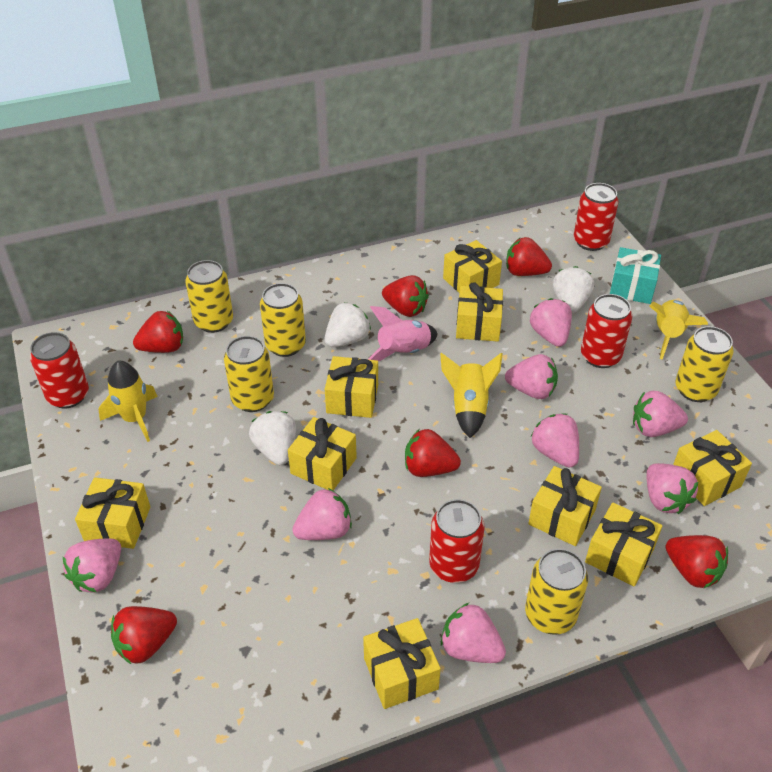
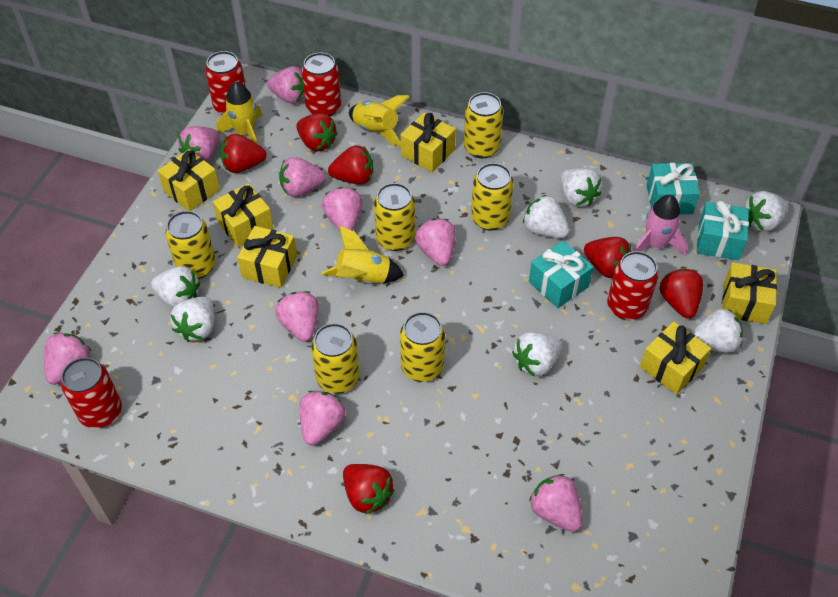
pink strawberry: [63,539,121,593] [292,488,352,540] [441,603,506,663] [505,354,558,399] [530,298,572,347] [531,414,579,467] [633,391,688,437] [647,463,698,514] = 8 -> [44,332,91,385] [178,126,220,162] [267,66,305,104] [275,291,319,342] [279,157,326,197] [300,391,345,445] [322,187,363,231] [415,218,456,266] [529,474,582,532] = 9
turquoise gift: [610,247,661,304] = 1 -> [529,241,593,308] [647,163,700,215] [697,201,749,260] = 3
white strawberry: [249,411,296,465] [324,302,371,347] [553,266,594,313] = 3 -> [151,266,200,308] [170,297,214,342] [512,332,562,376] [523,195,569,238] [561,168,602,207] [692,309,743,353] [744,191,789,232] = 7
yellow can: [185,260,233,333] [224,336,274,412] [260,283,306,357] [525,549,588,635] [675,326,734,402] = 5 -> [165,211,216,279] [311,323,359,394] [374,183,415,251] [400,312,445,382] [464,92,503,158] [471,163,514,231] = 6
yellow gift: [75,477,150,549] [288,417,357,490] [325,356,378,418] [363,618,441,709] [443,240,502,293] [456,282,503,342] [528,466,602,546] [585,502,662,586] [673,430,752,506] = 9 -> [158,149,220,211] [213,183,274,247] [237,226,297,288] [401,112,456,172] [640,321,711,395] [722,262,777,324] = 6

